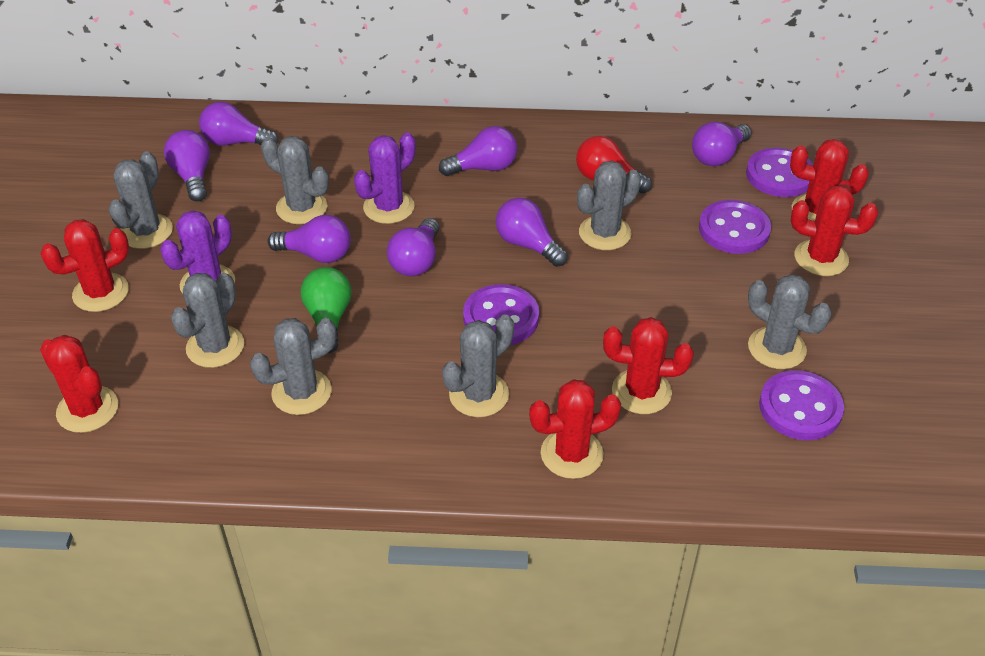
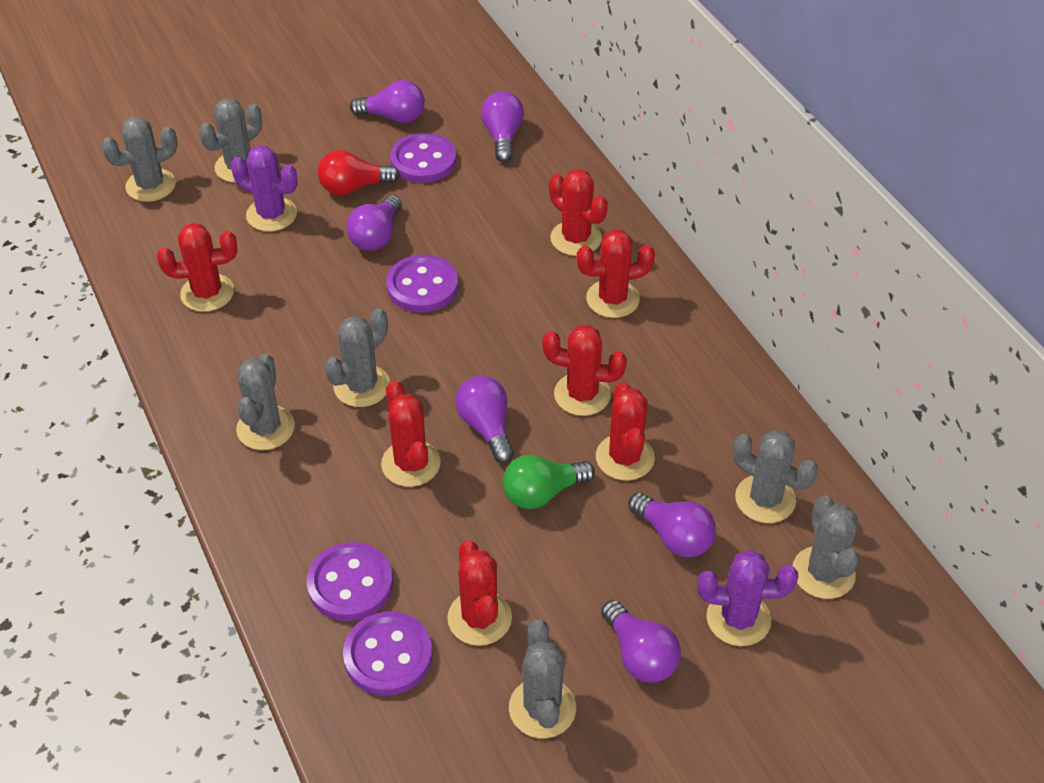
purple light bulb: [164,130,210,202] [199,102,279,146] [267,215,351,263] [387,218,440,277] [439,126,517,176] [496,198,568,267] [692,122,752,166] = 7 -> [346,195,402,251] [350,80,425,123] [455,375,514,463] [481,91,524,162] [601,600,681,683] [629,493,716,558] = 6
red cactus: [40,219,129,312] [40,335,118,433] [529,379,621,479] [603,317,694,414] [790,139,869,221] [791,185,878,276] = 6 -> [157,223,237,312] [381,381,441,487] [447,540,512,646] [542,325,627,416] [549,169,608,256] [577,229,655,318] [596,382,655,481] = 7

